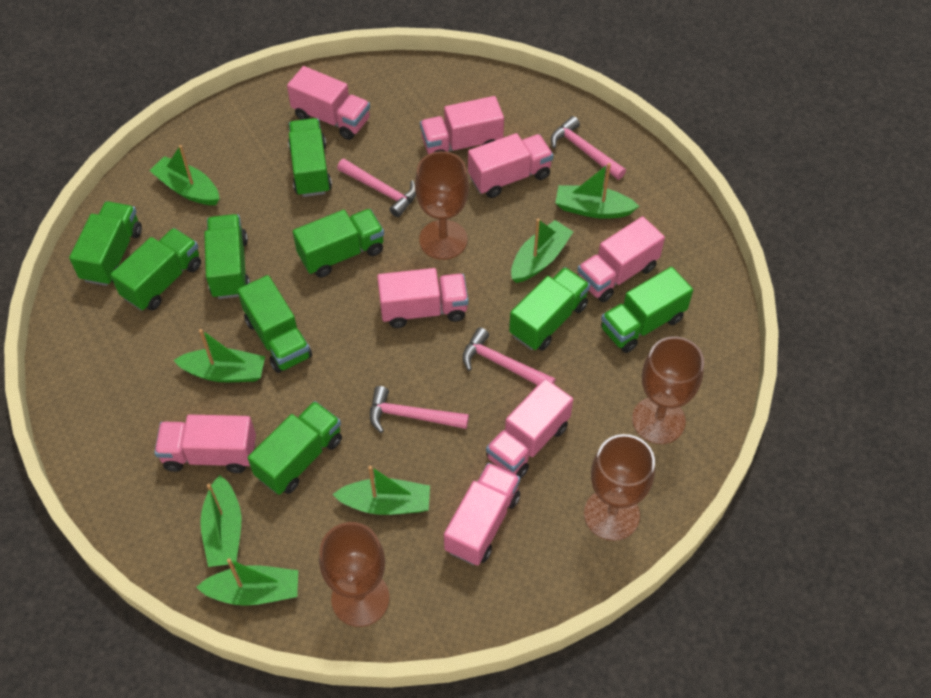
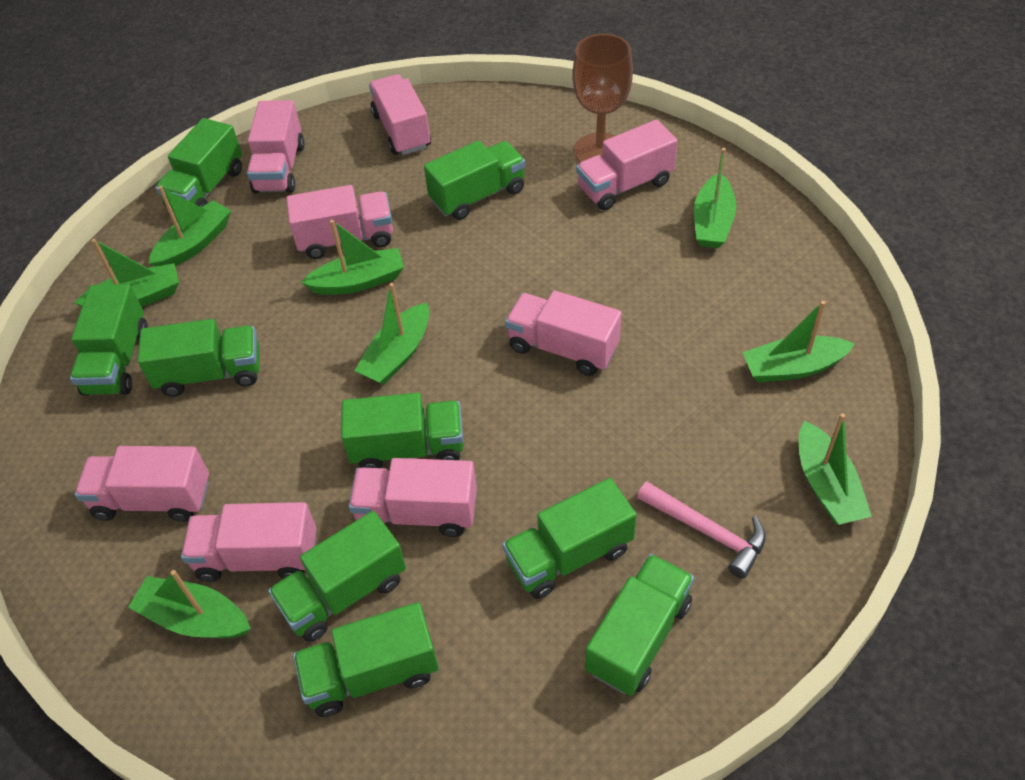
brown goblet: [319,522,390,627] [415,151,469,260] [584,434,655,541] [632,336,704,444] = 4 -> [572,34,633,163] = 1
green boat: [149,145,220,205] [173,329,265,382] [196,558,298,606] [200,475,241,567] [332,466,430,515] [511,219,573,283] [555,163,639,219] = 7 -> [74,239,179,307] [128,570,251,638] [149,186,231,267] [301,220,404,295] [355,283,429,385] [694,148,736,248] [742,301,855,382] [799,413,872,525] = 8
pink hammer: [337,159,416,217] [370,386,469,433] [462,327,556,385] [551,116,626,180] = 4 -> [637,482,766,579] = 1

